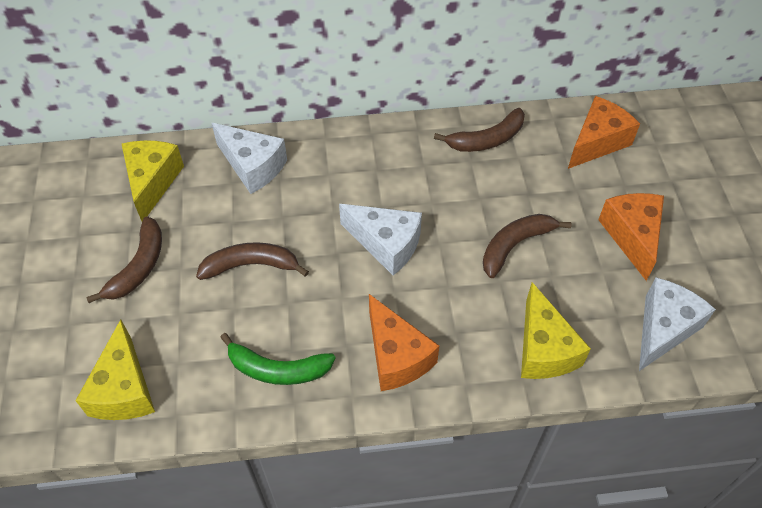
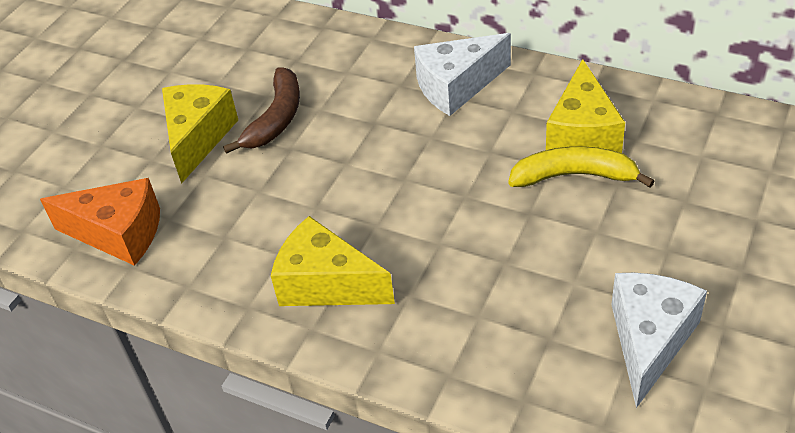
brown banana: [86,216,162,303] [196,242,309,280] [434,108,525,152] [483,214,571,278] = 4 -> [223,67,300,154] = 1
green banana: [220,333,336,385] = 1 -> none = 0
orange cheese: [369,294,439,391] [568,96,640,169] [598,193,664,281] = 3 -> [40,178,160,266] = 1
white cheese: [212,123,287,194] [339,204,422,276] [639,278,716,371] = 3 -> [414,33,511,116] [611,273,707,408] = 2
yellow banana: none = 0 -> [508,146,655,188] = 1

